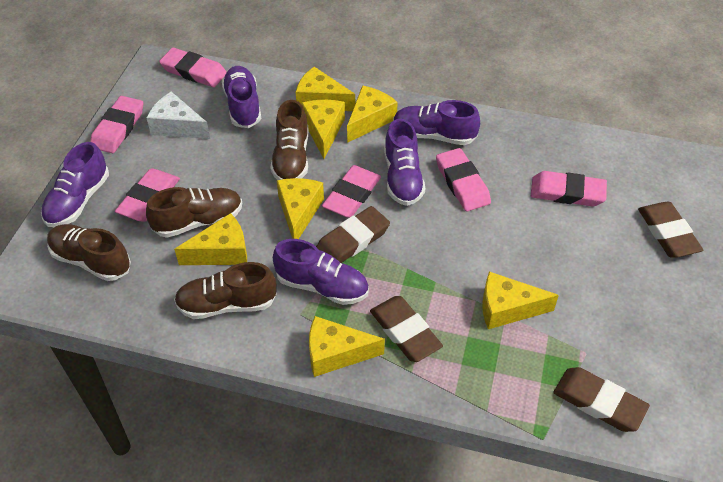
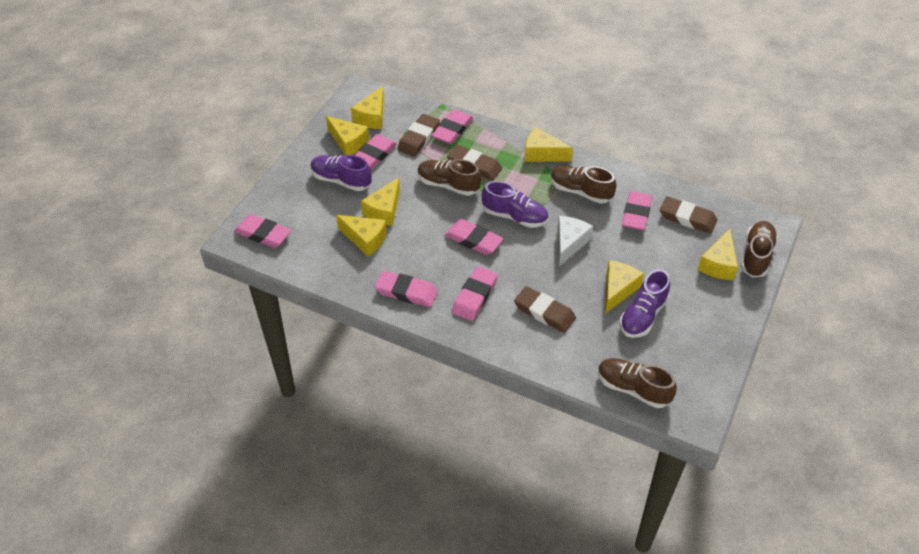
pink eraser: [90,96,143,153] [115,168,180,222] [159,48,227,87] [322,165,381,218] [436,148,491,211] [531,171,607,206] = 6 -> [234,214,291,248] [355,134,397,170] [375,271,438,307] [431,109,473,144] [445,219,504,255] [452,266,498,321] [622,191,652,230] = 7
purple shoe: [41,142,109,227] [222,66,261,128] [273,239,369,305] [384,119,425,206] [393,100,480,145] = 5 -> [311,155,372,191] [482,181,548,228] [620,269,670,338] = 3

